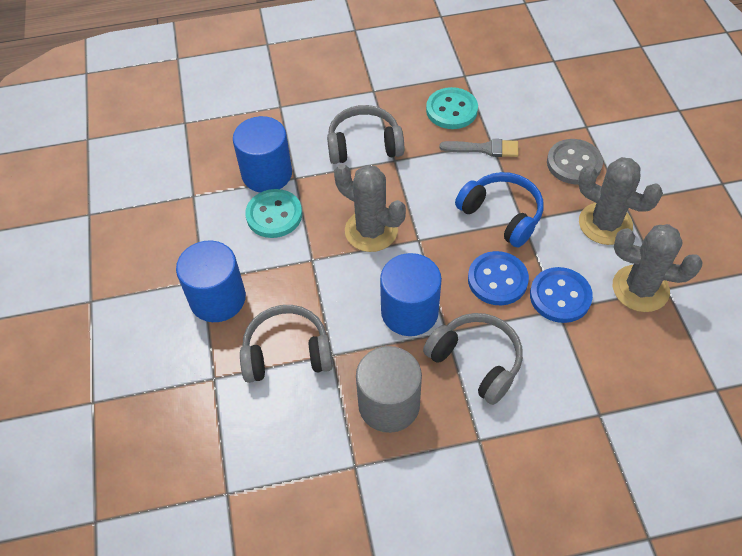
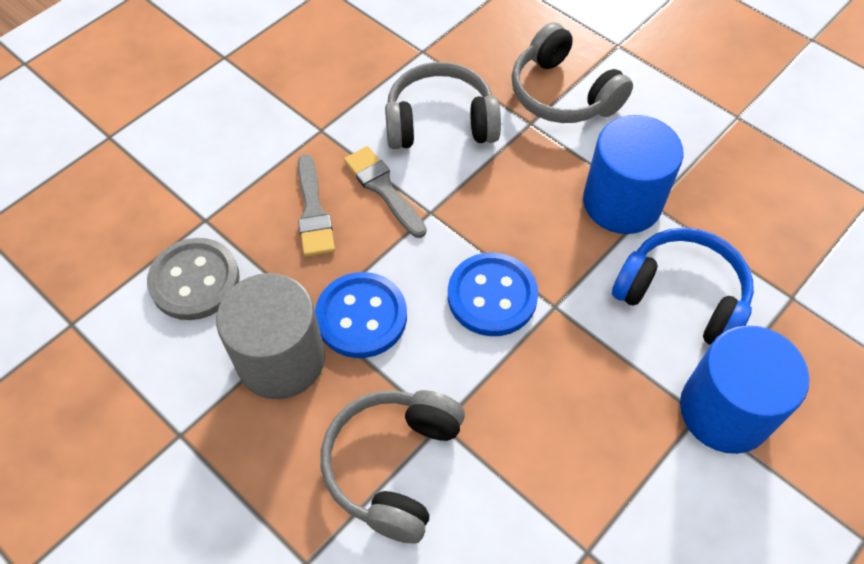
blue cylinder: [176,240,246,322] [233,116,292,193] [380,253,442,336] = 3 -> [583,115,684,234] [680,325,810,454] = 2
grey brush: [439,139,519,157] = 1 -> [298,154,335,257] [344,146,427,238] = 2
grey cactus: [334,164,406,252] [578,157,663,245] [613,224,703,312] = 3 -> none = 0
turquoise button: [245,189,302,238] [426,87,478,129] = 2 -> none = 0

